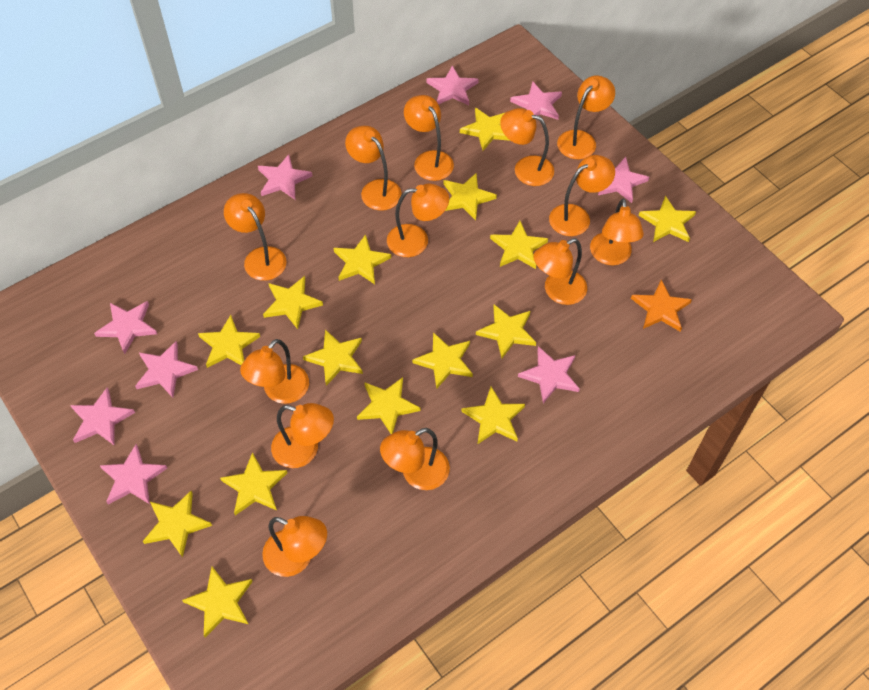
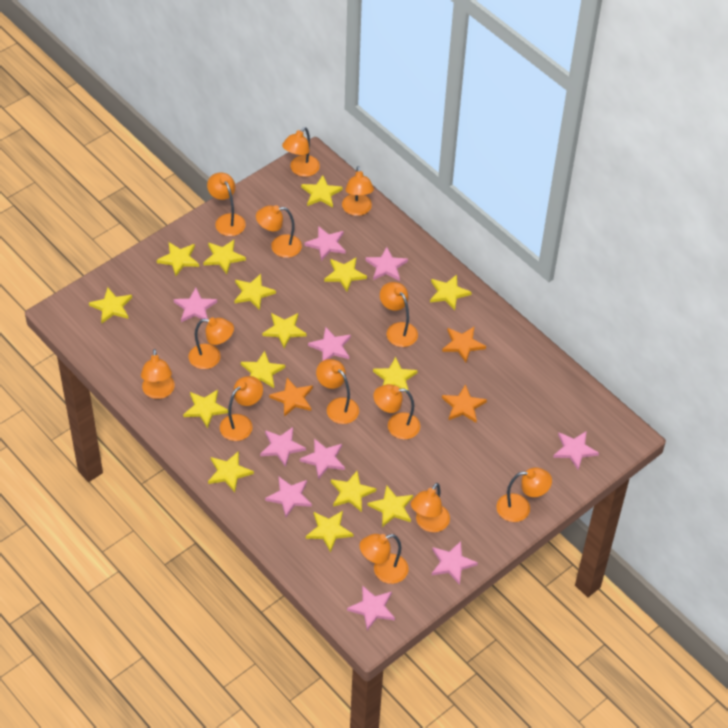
orange star: [631,280,692,332] = 1 -> [269,378,313,417] [442,327,486,363] [442,384,487,423] = 3
pink star: [70,387,135,446] [94,301,157,354] [100,444,167,505] [135,341,198,398] [258,154,312,200] [427,65,479,105] [510,81,562,120] [518,346,580,403] [598,157,649,203] = 9 -> [174,288,217,322] [260,427,306,467] [265,477,312,517] [300,438,345,480] [304,226,346,261] [308,327,351,361] [347,585,395,630] [365,247,408,281] [432,541,478,585] [553,432,599,470] = 10

